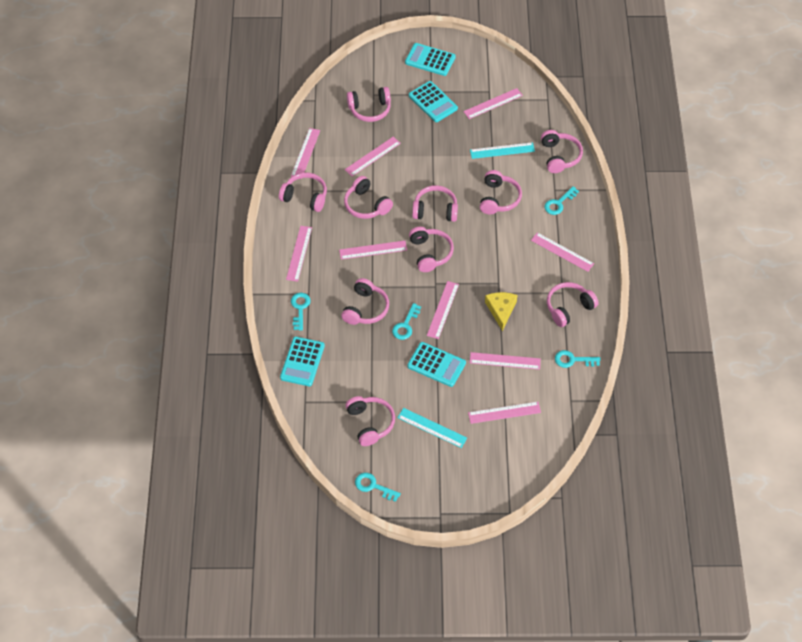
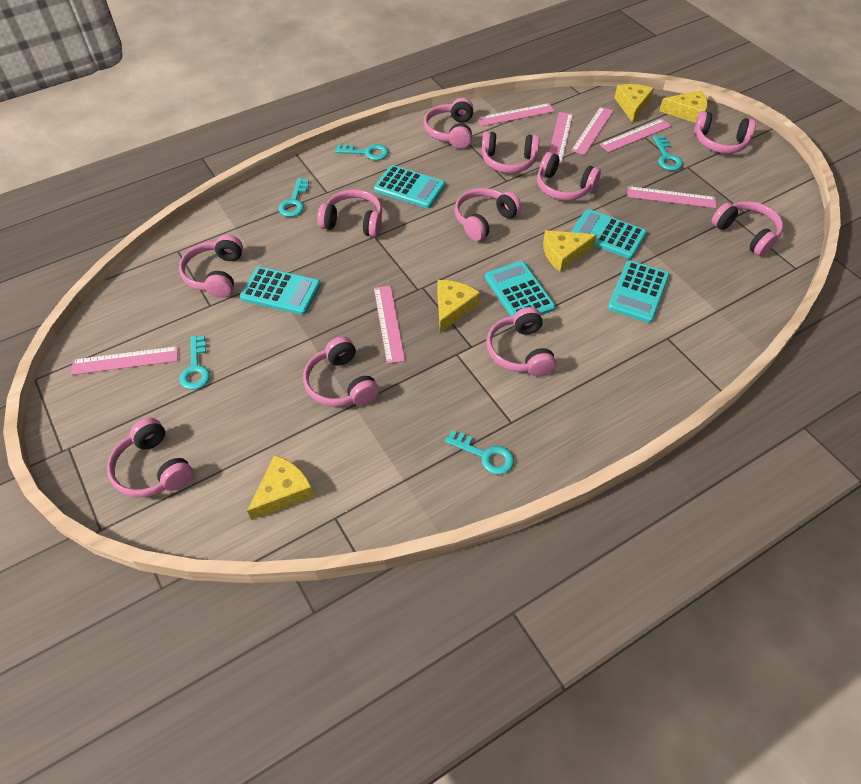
pink headphones: [279,173,327,212] [341,278,389,325] [344,176,393,219] [345,396,395,446] [347,87,391,122] [409,227,454,272] [412,185,458,222] [480,170,522,214] [541,130,583,173] [547,282,599,327] = 10 -> [107,418,193,497] [179,235,243,298] [303,336,379,407] [317,189,382,237] [424,98,473,149] [454,188,522,241] [481,131,539,173] [486,307,556,376] [537,152,601,201] [694,111,756,154] [711,201,783,256] = 11
pink ruler: [286,226,312,282] [291,128,320,179] [339,241,407,260] [345,137,401,176] [427,281,459,339] [463,88,523,119] [468,402,541,424] [470,352,541,370] [531,232,594,272] = 9 -> [71,346,178,375] [374,286,405,364] [477,103,555,127] [549,112,573,164] [571,107,613,155] [600,119,671,152] [627,186,716,208] = 7
turquoise calculator: [280,337,325,386] [405,43,456,76] [407,342,466,387] [409,81,458,122] = 4 -> [240,267,320,315] [374,165,445,208] [485,261,555,316] [571,209,647,259] [608,261,670,323] = 5
turquoise ruler: [397,408,467,448] [470,142,535,159] = 2 -> none = 0
yellow cheese: [485,292,517,331] = 1 -> [247,455,314,520] [437,280,480,333] [543,230,597,272] [614,84,654,123] [659,90,708,123] = 5

